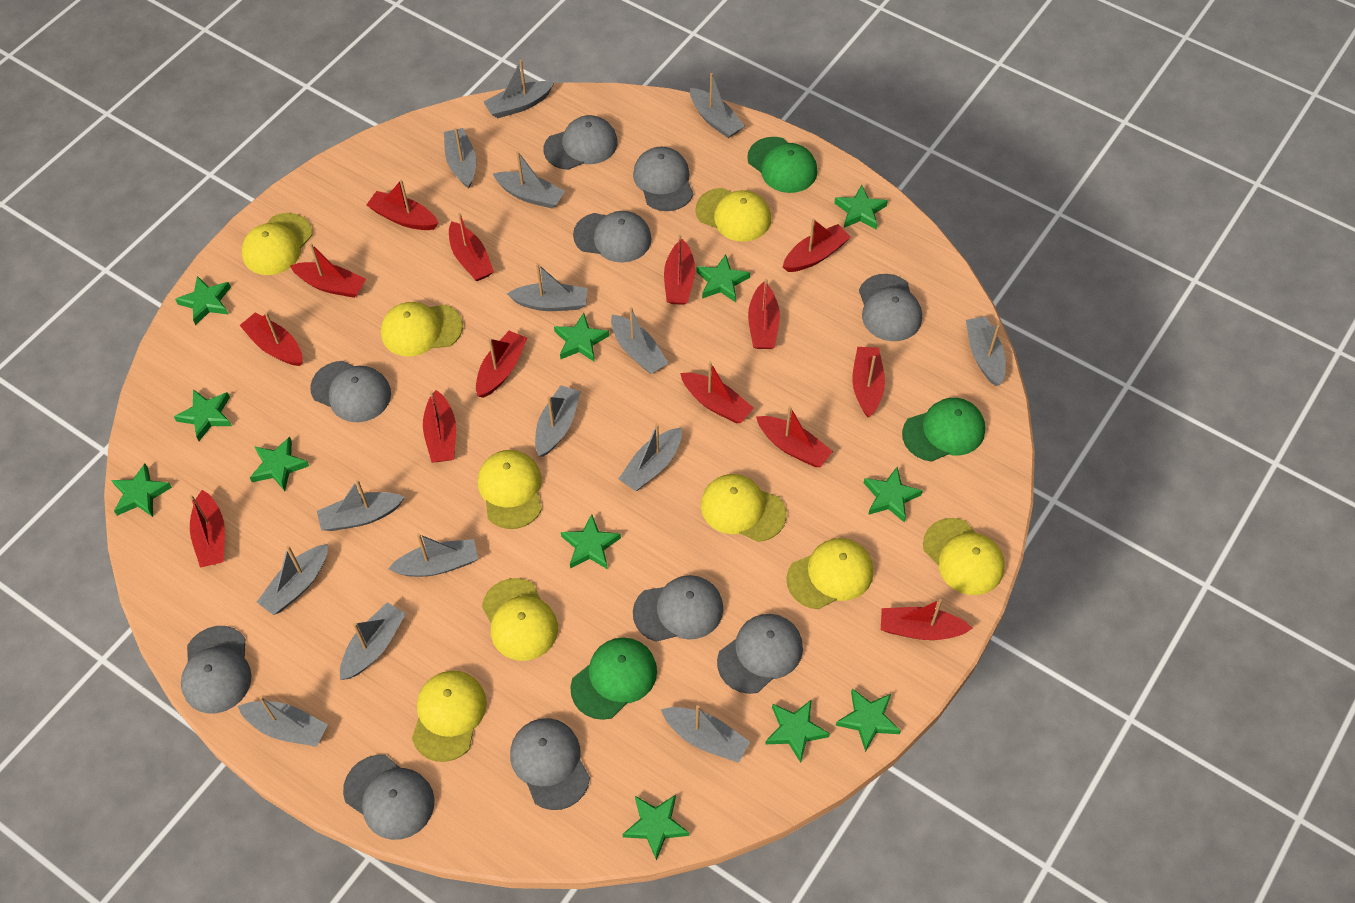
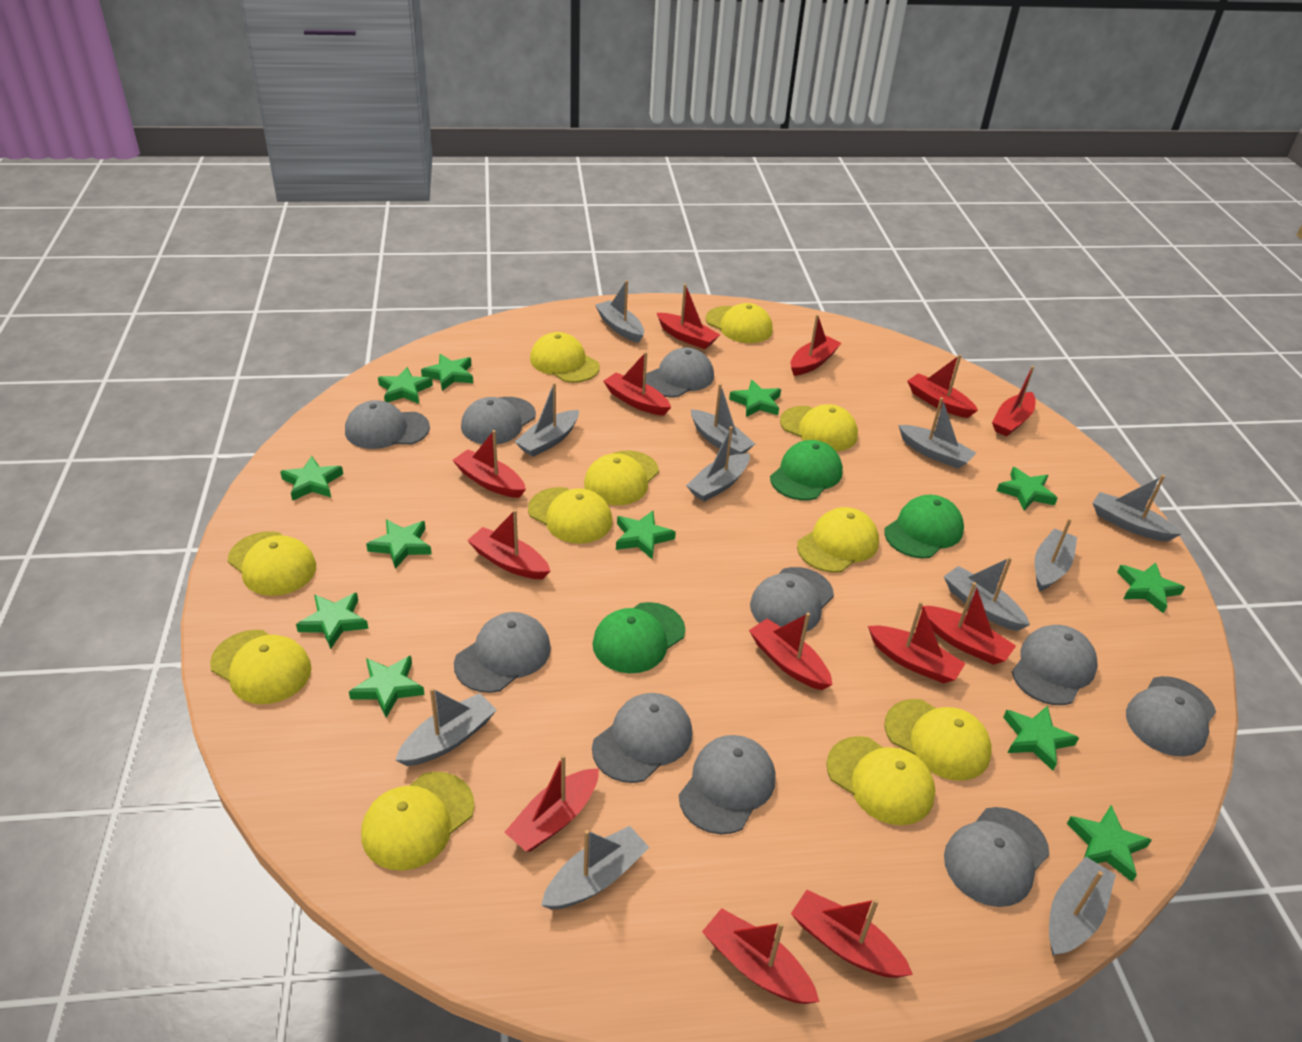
grey boat: [238,696,328,747] [257,544,328,615] [317,479,405,531] [340,602,406,680] [388,534,478,577] [444,127,476,189] [484,60,554,118] [493,151,565,209] [507,264,587,311] [535,385,581,457] [611,307,668,374] [618,424,682,491] [661,705,750,763] [690,73,745,138] [966,316,1006,386] = 15 -> [395,688,496,766] [515,383,579,457] [541,826,649,910] [595,280,644,343] [686,426,750,502] [691,384,755,455] [899,397,976,469] [944,557,1030,631] [1035,518,1077,592] [1049,857,1116,956] [1093,475,1182,542] = 11
red boat: [190,490,225,568] [239,312,303,366] [290,243,366,298] [366,180,439,230] [423,390,456,462] [449,213,494,281] [476,331,527,398] [664,234,695,305] [680,362,754,424] [748,279,780,349] [756,406,833,467] [783,219,851,272] [852,347,885,418] [881,599,973,640] = 14 -> [453,430,526,498] [467,509,550,579] [504,754,599,852] [603,352,671,416] [657,284,720,349] [702,908,820,1004] [749,613,833,690] [791,314,841,376] [791,890,913,978] [868,601,966,684] [907,354,978,418] [921,582,1016,665] [992,366,1036,436] = 13
yellow cap: [242,213,312,275] [381,302,463,356] [412,671,487,762] [478,450,542,529] [482,578,558,661] [695,188,771,242] [701,474,786,542] [786,538,874,609] [923,518,1005,595] = 9 -> [210,630,312,704] [228,531,316,596] [361,772,474,871] [528,487,612,544] [530,332,600,383] [584,450,659,505] [706,303,773,343] [780,404,858,452] [797,507,879,573] [826,736,935,825] [884,699,992,781] = 11

